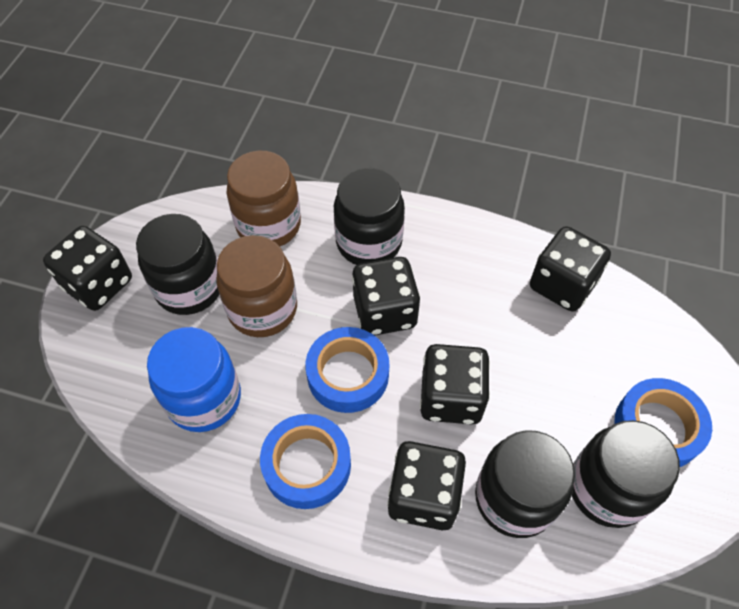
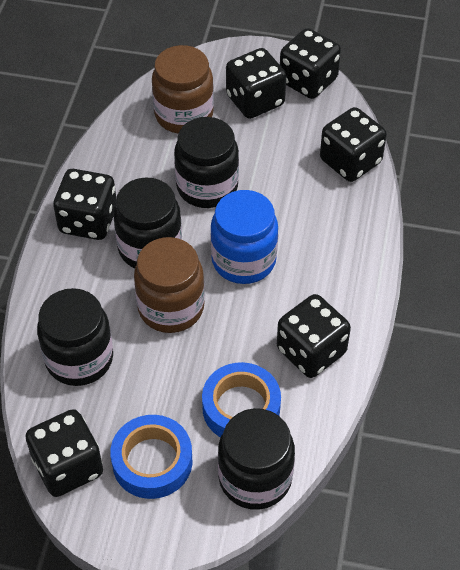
black dice: [43,226,132,311] [352,257,420,336] [387,441,466,530] [420,344,490,424] [530,226,611,312] = 5 -> [26,409,103,497] [53,169,116,240] [226,48,286,119] [277,294,351,378] [280,28,341,99] [320,107,387,182] = 6
blue tape: [260,414,351,509] [305,327,390,413] [615,378,712,467] = 3 -> [110,415,192,499] [202,362,281,437] = 2

